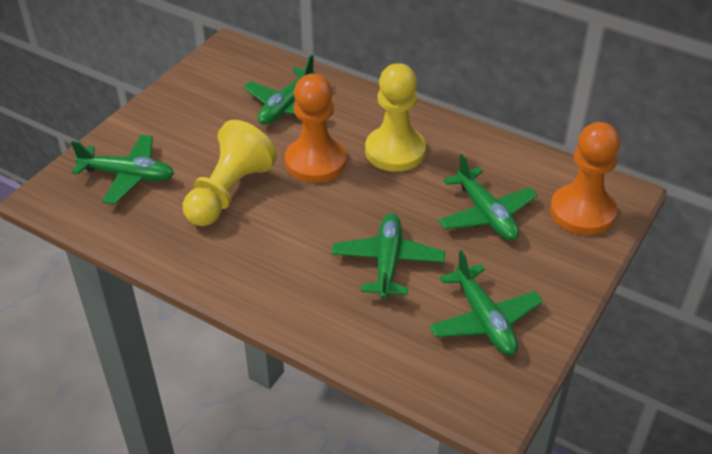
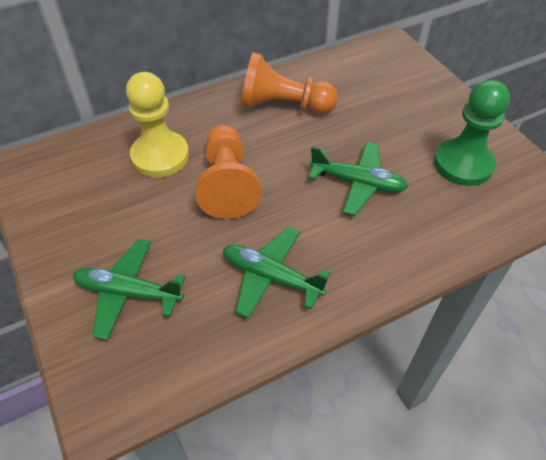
green pawn: none = 0 -> [434,80,510,186] = 1
green plane: [71,135,174,204] [244,55,327,125] [332,213,445,299] [429,250,543,355] [439,154,537,241] = 5 -> [73,239,186,340] [223,227,331,319] [309,142,408,216] = 3
yellow pawn: [183,120,277,226] [365,63,426,172] = 2 -> [126,72,189,177] = 1

